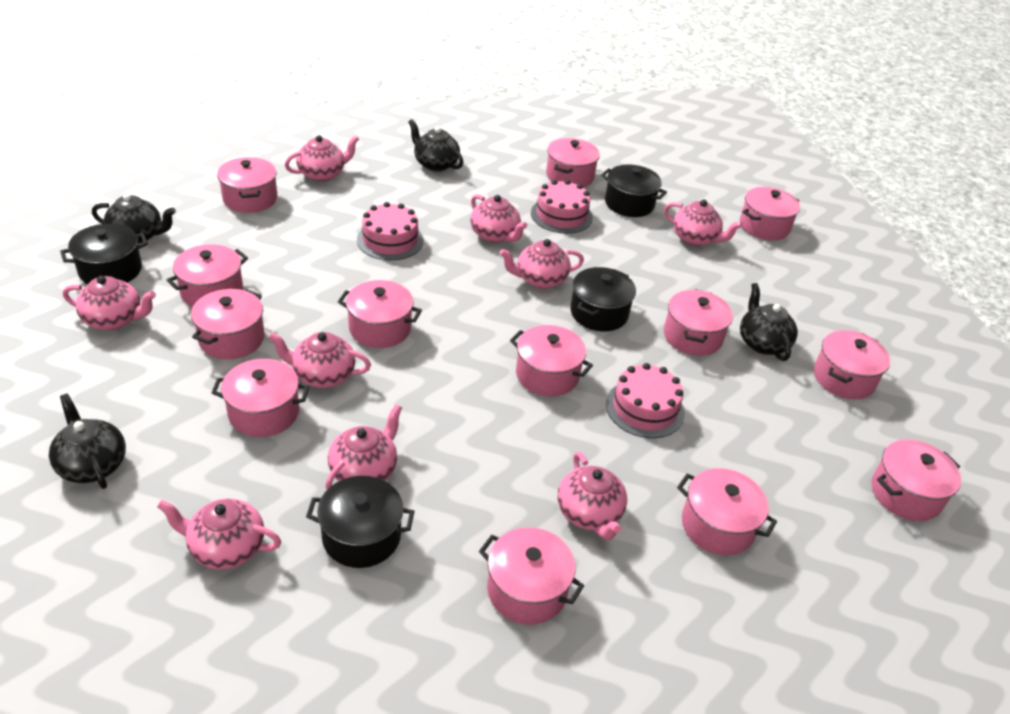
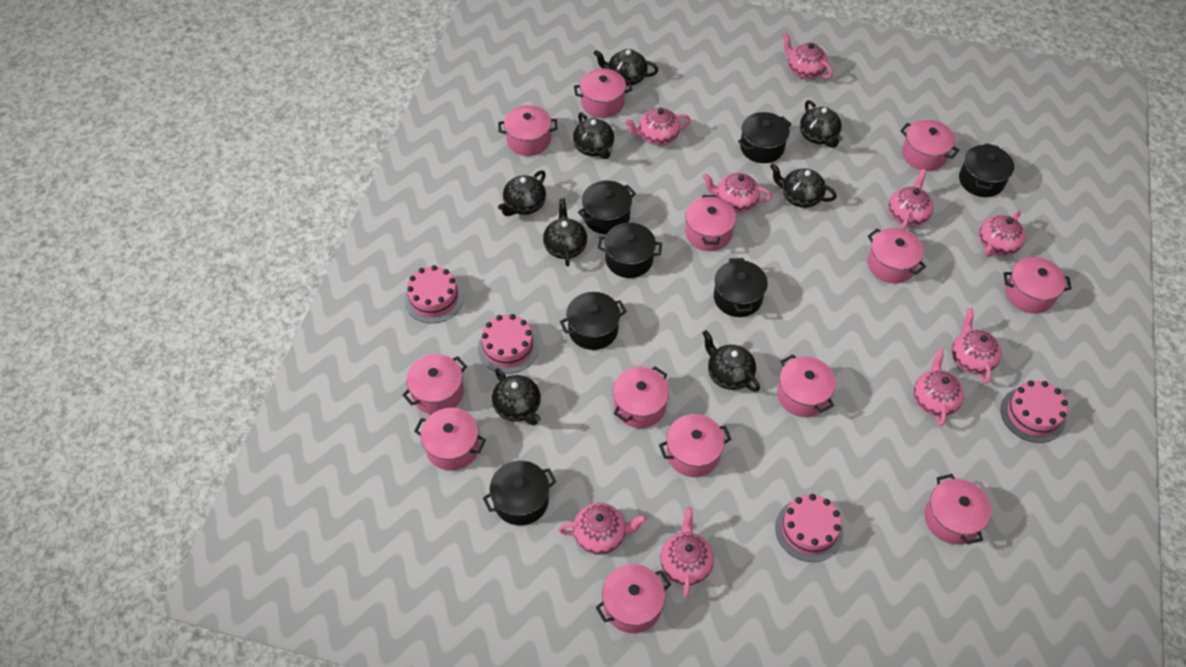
black pot: [60,224,148,284] [306,476,415,568] [570,267,636,331] [601,165,667,217] = 4 -> [483,461,556,526] [560,292,627,350] [578,181,636,234] [598,223,662,278] [714,258,768,317] [738,112,792,163] [959,143,1014,197] = 7
black teapot: [49,394,126,489] [92,194,176,244] [408,119,463,172] [740,283,798,361] = 4 -> [492,368,541,425] [498,170,546,216] [543,198,587,266] [573,112,614,159] [594,49,658,86] [703,330,760,392] [770,164,837,208] [800,100,843,148] = 8
pink cake: [357,202,424,260] [531,180,593,234] [606,363,685,438] = 3 -> [405,265,464,323] [478,314,539,374] [775,494,843,562] [1001,380,1068,443] = 4

